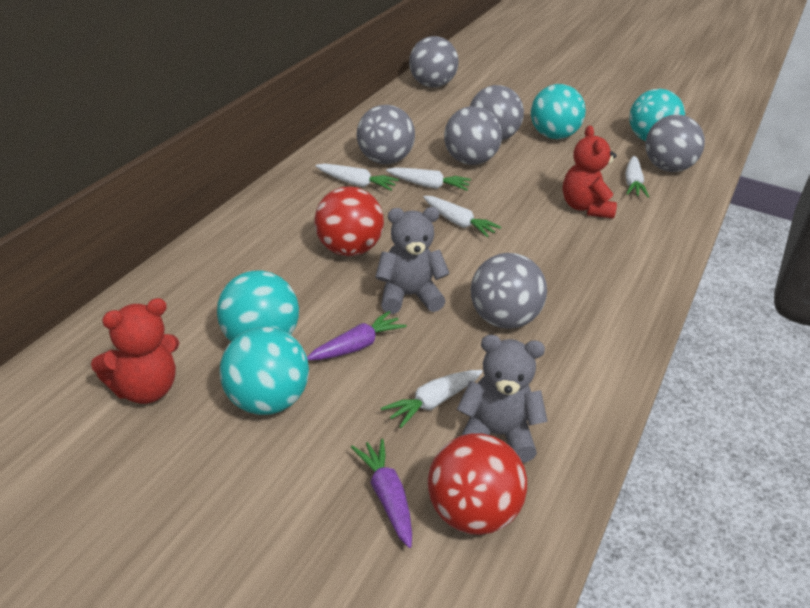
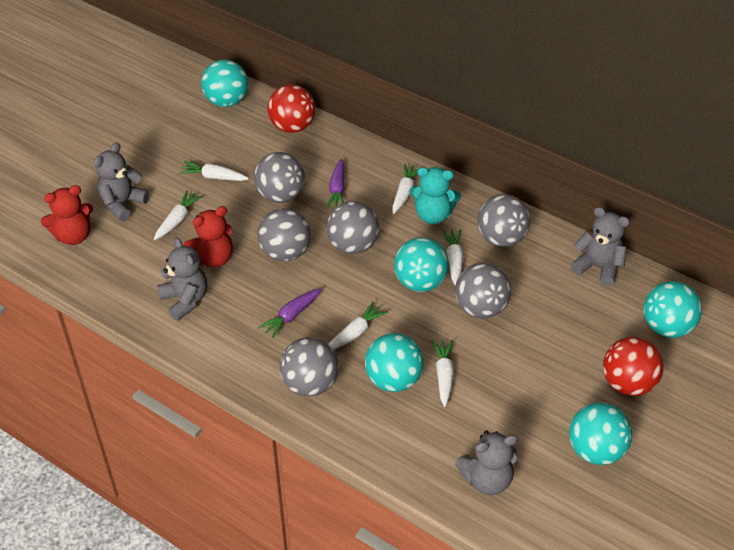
grey teddy bear: [375,207,450,314] [457,335,548,463] = 2 -> [94,142,149,221] [157,237,207,321] [455,430,518,495] [571,207,630,287] = 4
turquoise ball: [217,270,299,341] [220,326,309,415] [531,84,586,139] [629,89,685,142] = 4 -> [201,60,248,107] [365,333,424,392] [394,237,449,292] [569,403,632,465] [644,281,702,338] = 5
turquoise teddy bear: none = 0 -> [409,167,461,224] = 1
white carrot: [315,163,399,191] [381,370,483,428] [386,167,471,191] [423,196,501,237] [625,156,649,198] = 5 -> [154,190,203,240] [179,161,249,181] [329,301,388,350] [392,163,421,214] [431,340,454,407] [442,229,463,286] = 6

